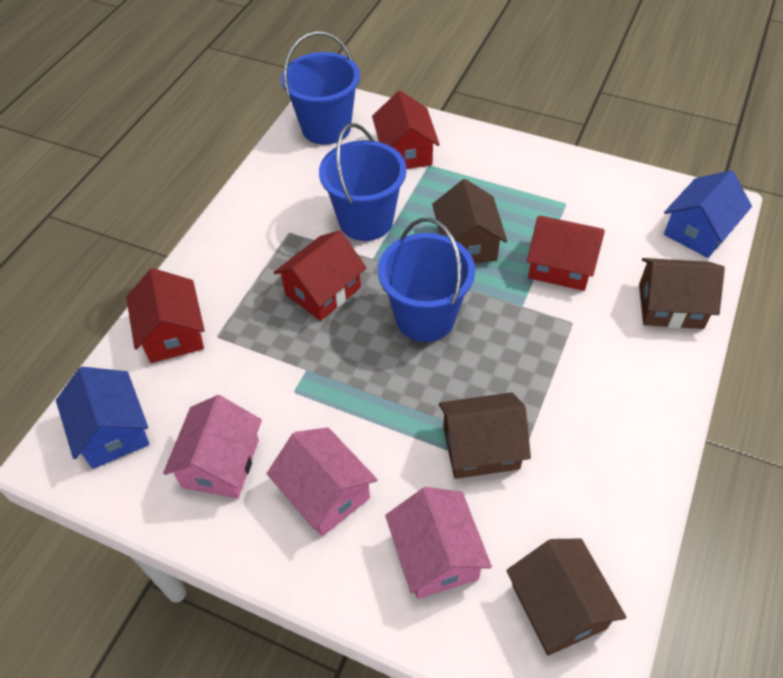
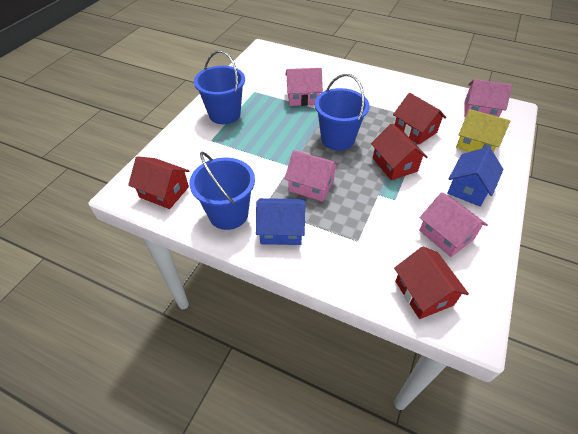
brown house: [432,179,507,264] [439,392,531,479] [506,539,627,656] [639,258,725,329] = 4 -> none = 0
pink house: [163,395,262,498] [267,427,377,536] [385,487,492,599] = 3 -> [285,68,323,106] [285,150,339,202] [419,192,488,257] [464,79,512,117] = 4
yellow house: none = 0 -> [456,109,510,152] = 1

